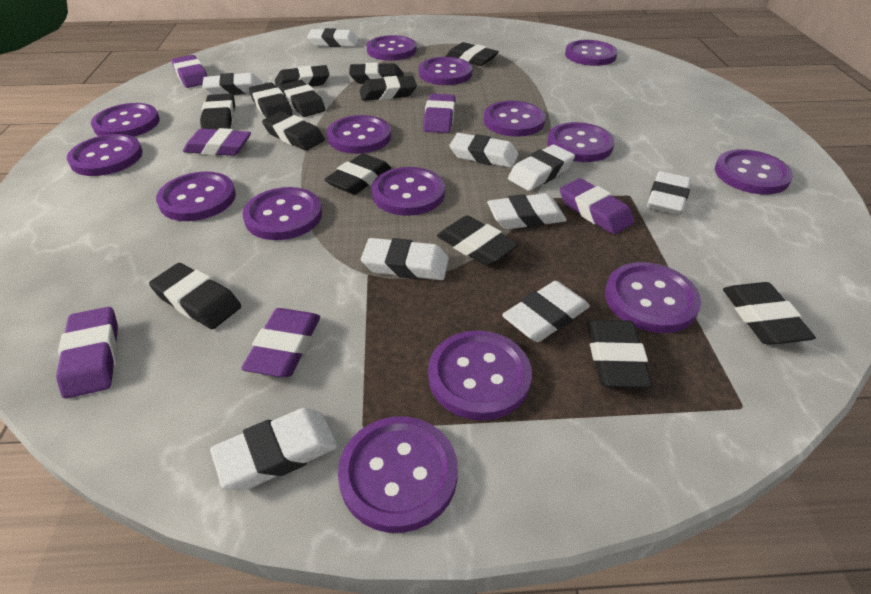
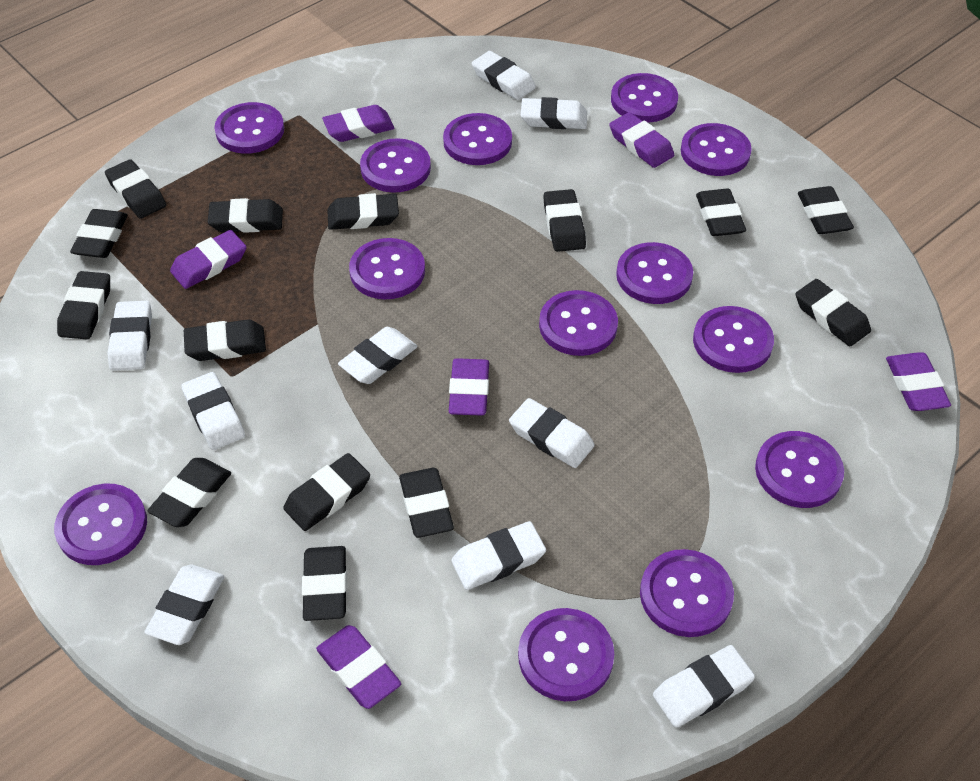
black eraser: [149,263,241,329] [200,94,235,130] [249,82,293,118] [262,111,325,151] [275,65,329,89] [279,80,326,117] [324,153,391,195] [349,62,404,84] [359,76,417,101] [437,215,519,266] [446,42,499,66] [587,320,653,388] [723,282,816,345] = 13 -> [57,271,110,340] [70,209,128,258] [105,159,166,219] [147,458,231,527] [184,319,266,361] [208,198,283,233] [283,453,370,531] [302,546,347,621] [327,193,399,230] [399,468,454,538] [544,189,586,252] [696,189,746,236] [796,279,871,346] [798,186,854,234] = 14
purple button: [67,134,143,176] [91,103,160,137] [156,171,236,221] [243,187,322,240] [327,115,391,154] [338,416,458,533] [366,35,417,61] [372,167,445,216] [419,57,472,85] [428,331,532,420] [483,101,546,137] [547,122,615,162] [565,40,618,66] [605,262,701,333] [715,149,793,195] = 15 -> [54,484,147,565] [214,102,284,154] [349,238,425,299] [360,138,431,193] [443,113,512,165] [518,608,614,701] [539,290,618,356] [611,73,678,123] [616,242,693,304] [640,549,734,637] [681,123,752,176] [693,306,774,373] [755,431,844,508] = 13

